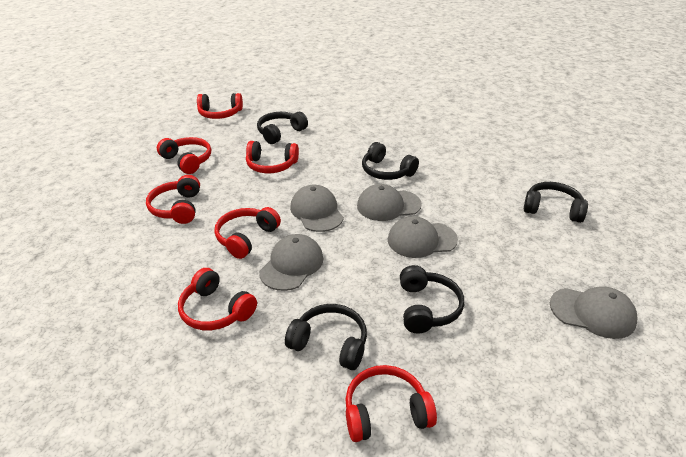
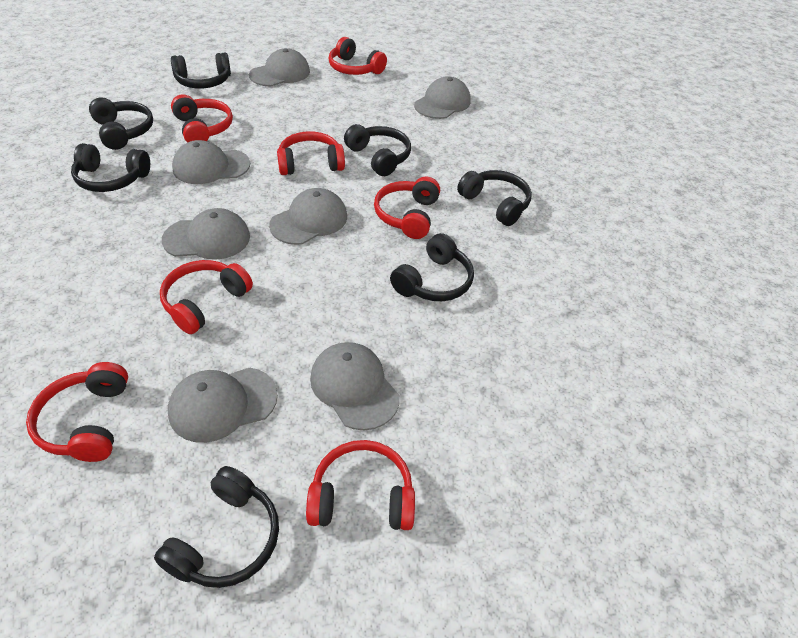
black headphones: [257,112,308,144] [285,304,367,370] [362,142,419,180] [400,265,464,334] [524,182,588,223] = 5 -> [71,143,150,192] [89,97,153,150] [154,466,279,588] [171,53,231,88] [344,124,411,176] [390,233,474,301] [457,170,532,226] = 7
grey cap: [259,234,324,291] [290,185,344,232] [357,184,422,221] [388,216,458,258] [550,286,638,339] = 5 -> [162,208,250,260] [168,368,278,443] [172,140,250,184] [249,48,310,86] [269,188,347,245] [310,342,400,430] [414,76,471,119] = 7

